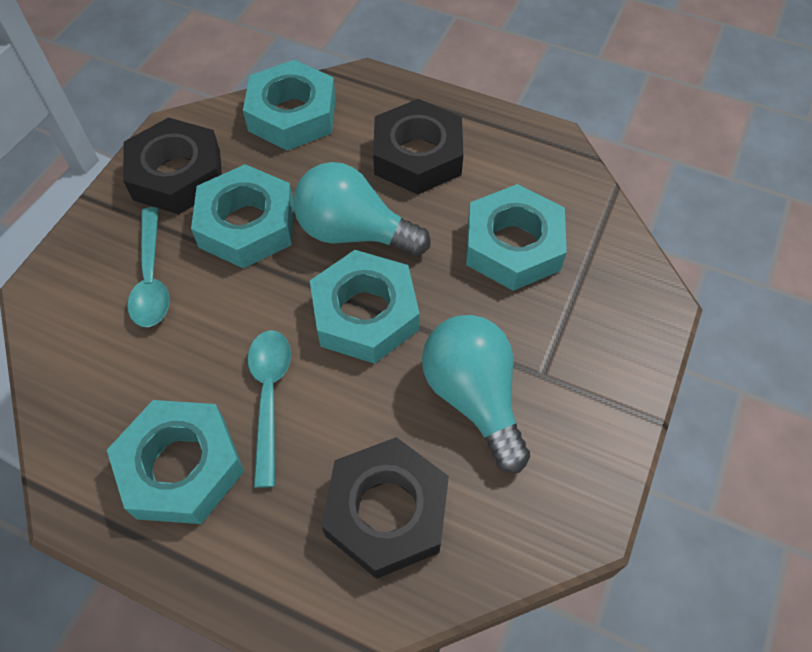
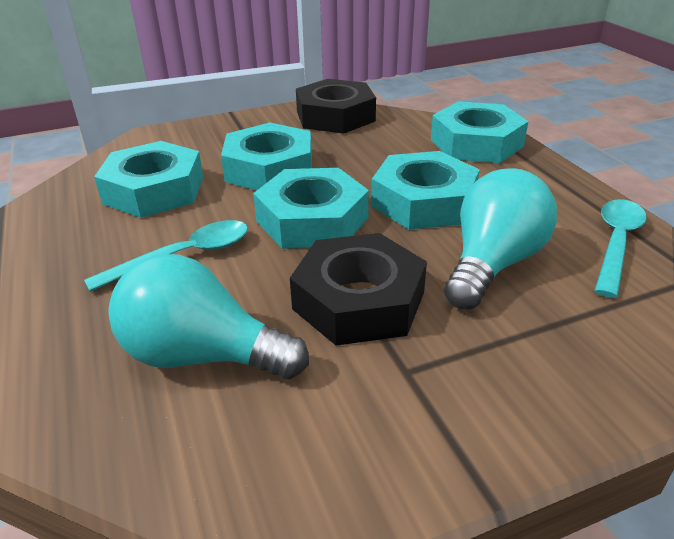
black nut: [123,117,222,214] [322,437,449,579] [373,99,463,194] = 3 -> [290,233,427,346] [296,79,376,134] = 2

